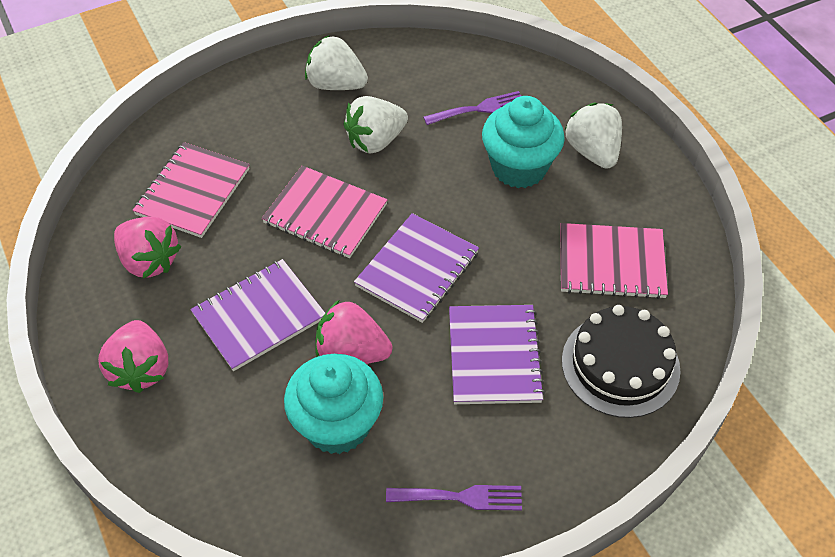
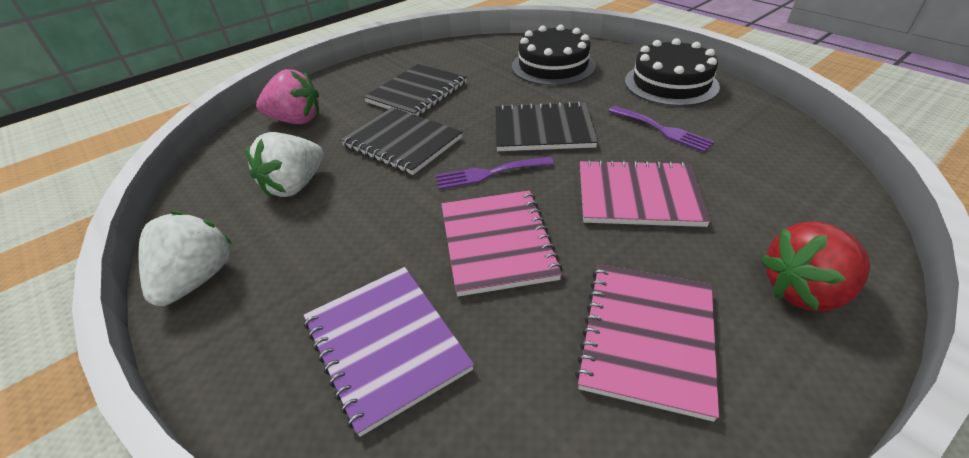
black cake: [562,305,680,418] = 1 -> [512,25,596,86] [625,38,720,106] = 2
black notebook: none = 0 -> [341,107,462,175] [364,64,467,116] [495,101,598,151] = 3
pink strawberry: [98,320,168,393] [114,216,181,278] [315,299,392,364] = 3 -> [256,69,319,124] = 1
purple notebook: [190,259,325,371] [354,213,479,323] [449,305,545,404] = 3 -> [304,267,474,437] = 1
red strawberry: none = 0 -> [760,221,870,312] = 1
turquoise cupcake: [284,354,383,454] [482,96,565,188] = 2 -> none = 0
white strawberry: [305,35,368,90] [343,96,408,153] [564,103,622,169] = 3 -> [139,211,232,306] [246,132,324,197] = 2

